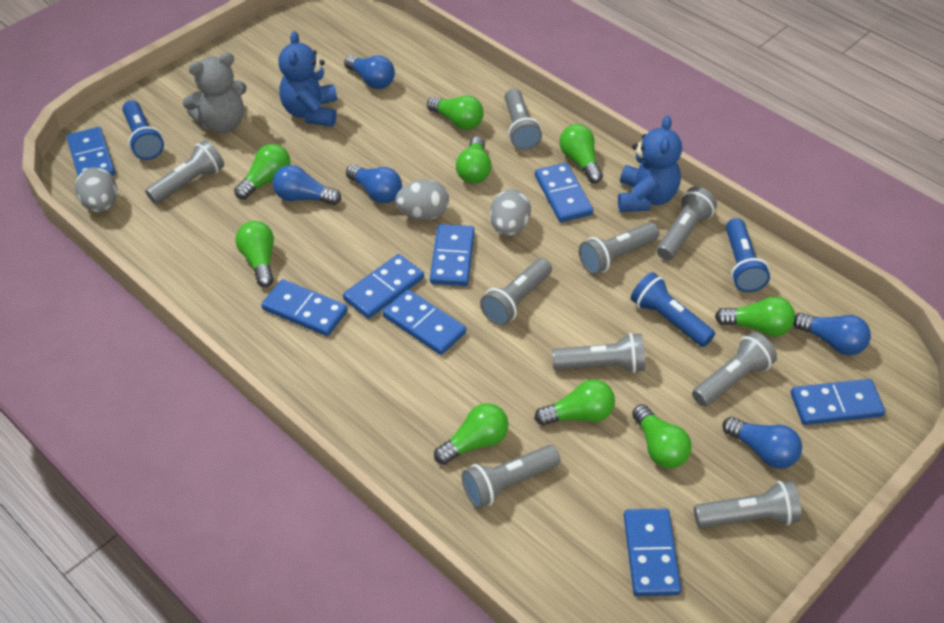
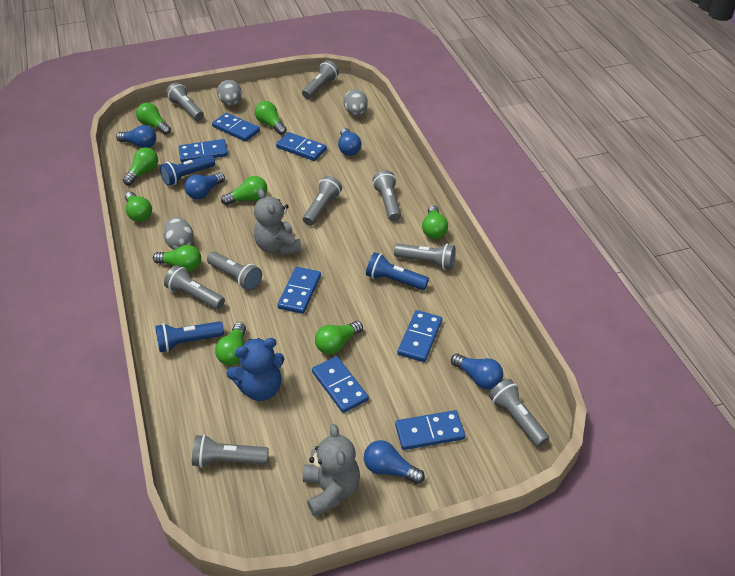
blue domino: [67,127,115,176] [261,279,348,336] [343,254,424,319] [383,289,466,355] [430,224,475,286] [535,163,593,222] [624,509,681,596] [791,379,885,425] = 8 -> [178,139,228,163] [212,113,260,142] [276,132,327,161] [278,267,321,314] [312,356,369,413] [395,410,465,450] [397,310,442,362] = 7
blue teddy bear: [278,31,337,127] [618,116,682,212] = 2 -> [226,338,284,401] = 1
grey teddy bear: [182,53,247,133] = 1 -> [254,189,302,255] [303,424,360,517] = 2

